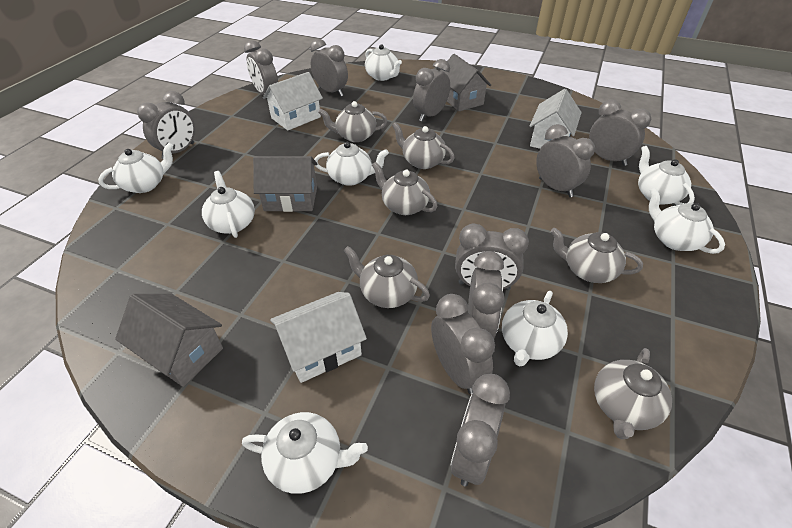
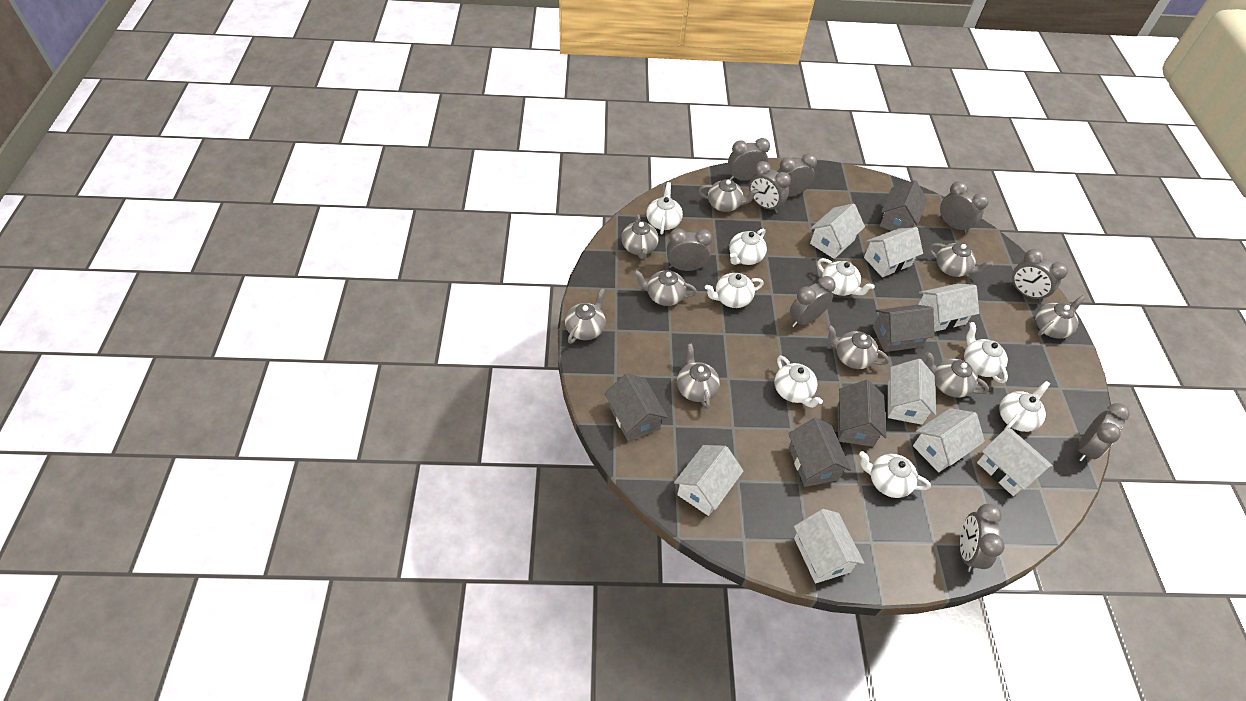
grey clock: [137,91,195,159] [244,40,278,95] [310,39,348,96] [413,59,450,121] [431,294,495,394] [451,374,510,487] [455,223,529,290] [468,251,505,338] [536,124,595,197] [589,99,651,166] = 10 -> [667,228,713,271] [728,138,770,181] [749,161,791,213] [777,153,817,197] [790,276,836,327] [939,181,989,234] [960,504,1005,572] [1010,249,1068,302] [1078,403,1130,462] = 9
grey house: [115,294,223,387] [253,156,317,212] [440,54,491,111] = 3 -> [605,373,668,442] [788,417,851,487] [838,380,887,447] [873,305,935,352] [880,180,928,231] = 5
grey teapot: [318,101,387,142] [343,246,430,308] [372,162,437,215] [392,122,454,169] [550,228,643,283] [594,348,672,439] = 6 -> [565,288,606,344] [621,214,659,259] [634,270,697,306] [677,343,720,410] [699,179,759,212] [827,325,889,369] [925,352,989,398] [929,243,994,277] [1035,295,1085,338] = 9
white house: [263,72,323,130] [270,292,367,383] [530,89,582,149] = 3 -> [674,445,743,516] [794,509,865,583] [810,203,865,259] [864,227,923,277] [888,359,936,425] [913,408,985,472] [918,284,979,332] [977,428,1053,496] = 8

